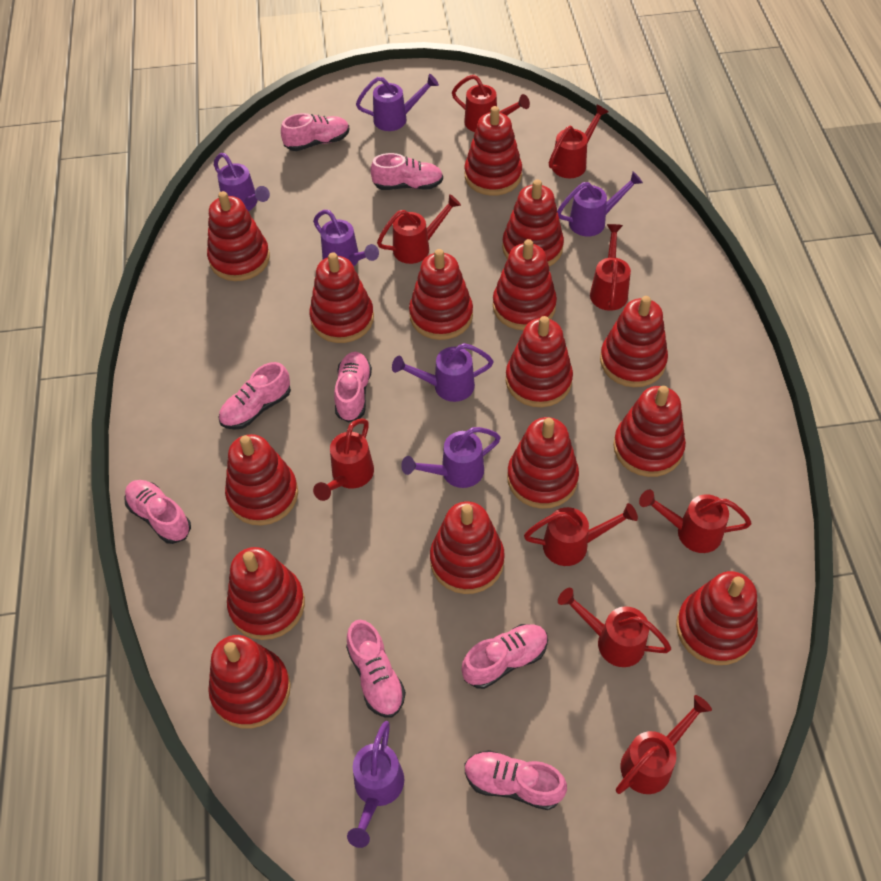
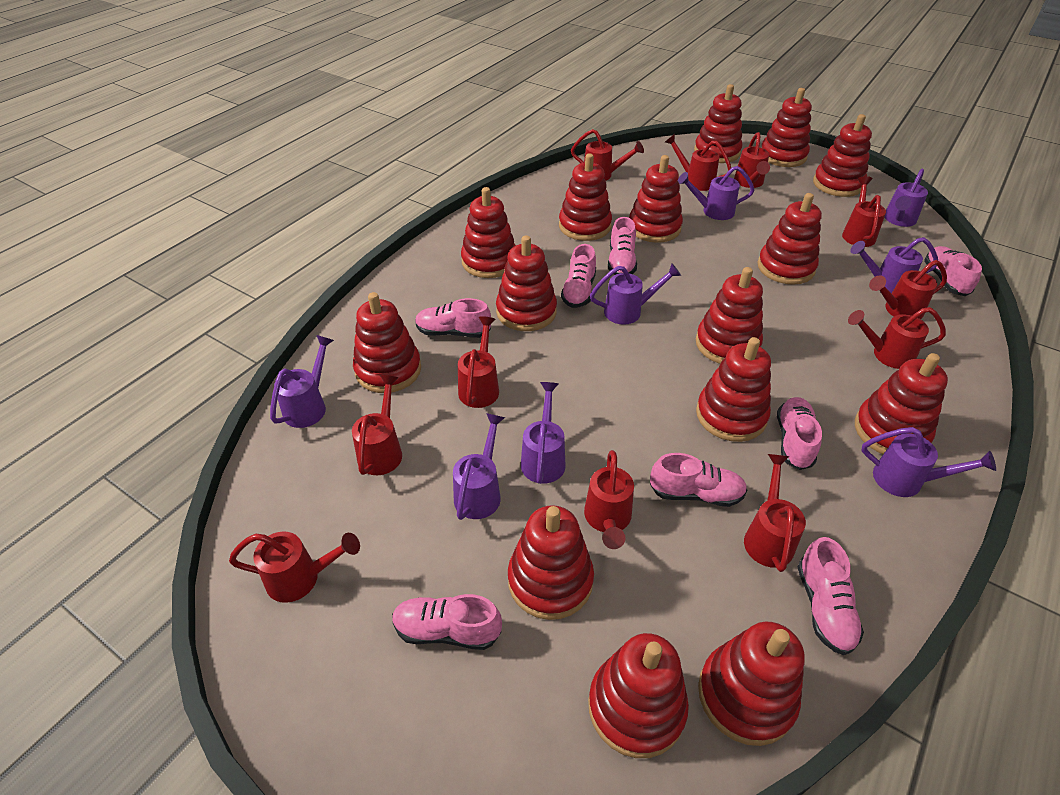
purple watering can: [214,153,270,211] [313,210,379,266] [347,721,404,848] [356,74,439,131] [392,343,494,402] [401,427,501,488] [557,171,643,237] = 7 -> [270,335,334,428] [453,413,505,520] [521,382,566,484] [590,263,681,325] [678,166,754,220] [850,237,938,294] [861,427,996,497] [885,169,928,227] = 8
red watering can: [313,419,374,501] [377,194,461,264] [452,75,530,132] [524,503,638,566] [549,104,609,178] [558,588,671,667] [590,224,631,311] [616,695,712,794] [639,490,752,553] = 9 -> [229,532,360,603] [352,375,402,475] [458,316,499,408] [571,129,644,181] [584,450,634,549] [665,134,731,191] [734,132,770,188] [744,454,806,572] [842,176,886,247] [848,307,946,369] [869,260,947,319] = 11

